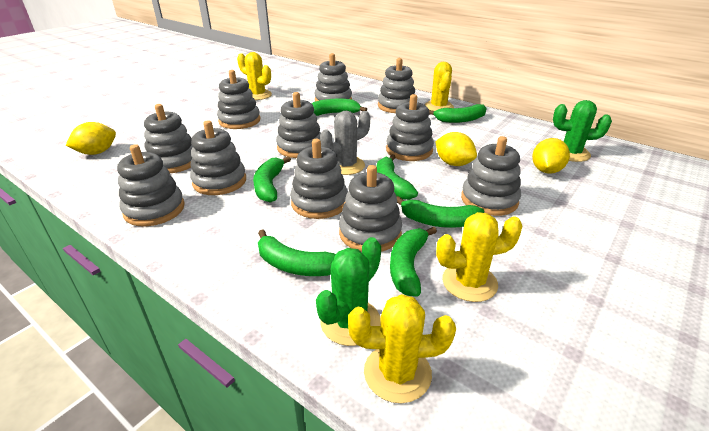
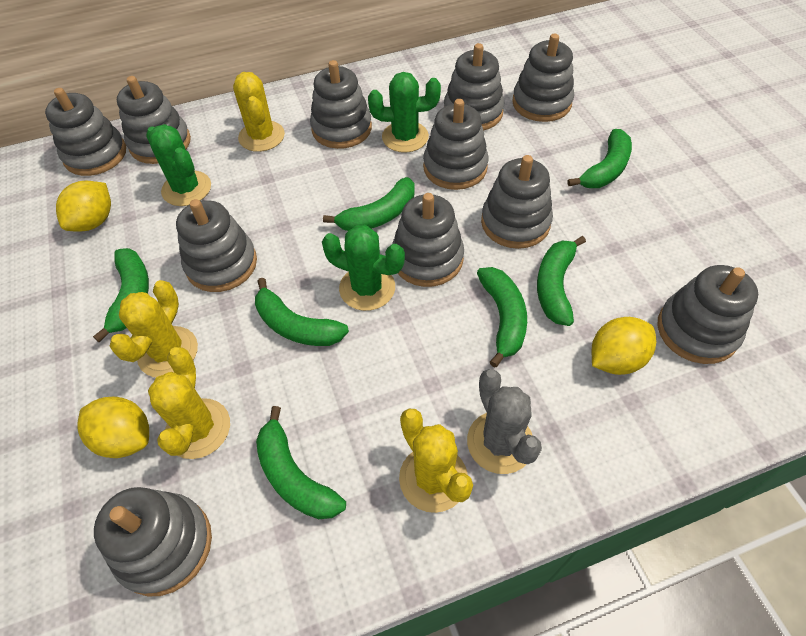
green cactus: [316,237,381,346] [553,100,612,162] = 2 -> [146,124,211,206] [322,225,405,311] [368,72,441,153] = 3

